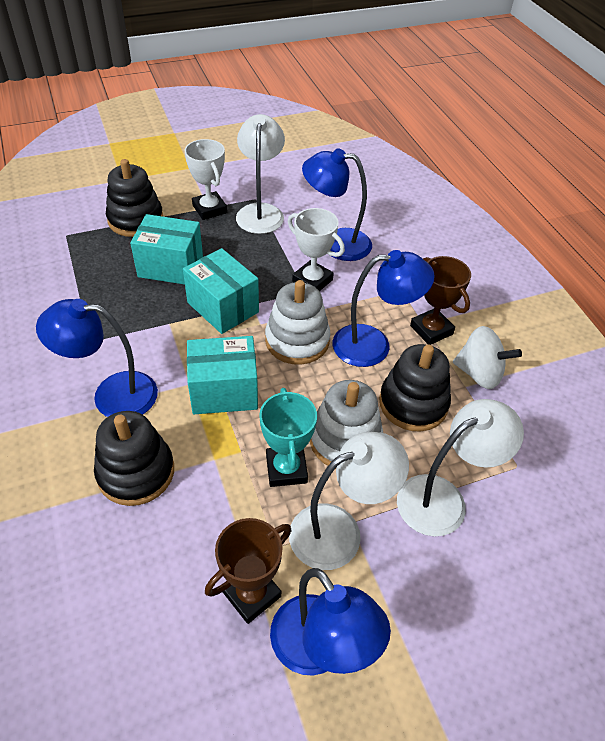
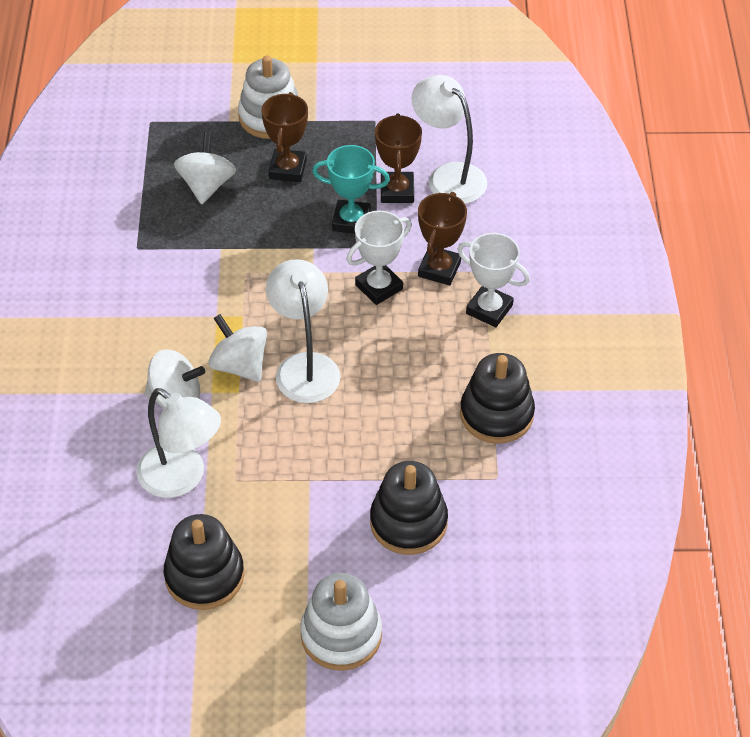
blue lamp: [36,299,158,417] [270,568,391,675] [302,148,372,261] [333,250,435,367] = 4 -> none = 0
brown trophy: [205,518,291,624] [410,256,471,345] = 2 -> [261,92,308,182] [375,113,422,203] [418,192,467,285] = 3
turquoise box: [130,214,203,285] [183,248,259,334] [187,336,258,414] = 3 -> none = 0
white spinning top: [453,326,522,389] = 1 -> [144,349,205,409] [174,132,236,204] [208,314,267,382] = 3

